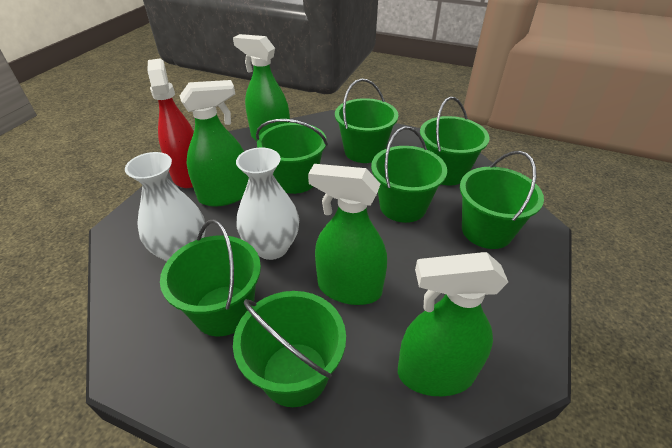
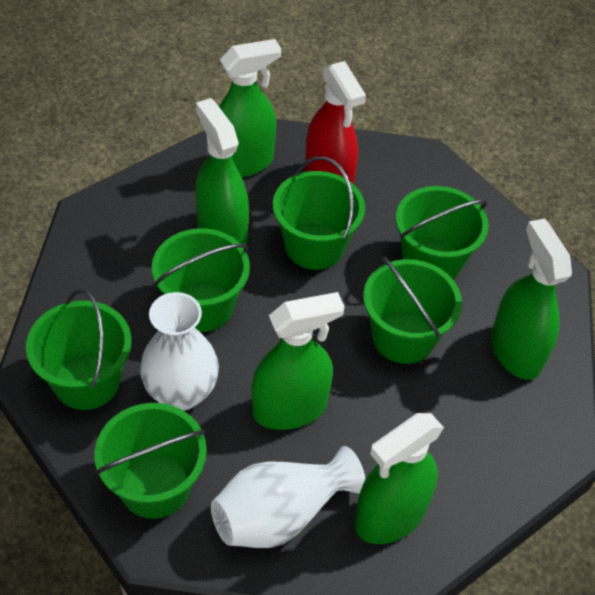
green bucket: [160,220,261,336] [233,291,346,407] [256,119,328,194] [335,79,398,163] [371,127,447,223] [420,97,490,186] [460,151,544,249] = 7 -> [26,289,132,410] [94,403,207,519] [152,228,250,332] [273,156,365,270] [363,256,462,364] [396,186,489,280] = 6
green spray bottle: [180,80,249,206] [233,34,290,141] [308,164,387,305] [398,252,508,396] = 4 -> [195,98,249,245] [219,39,281,177] [252,292,345,430] [355,413,444,544] [491,218,572,380] = 5

